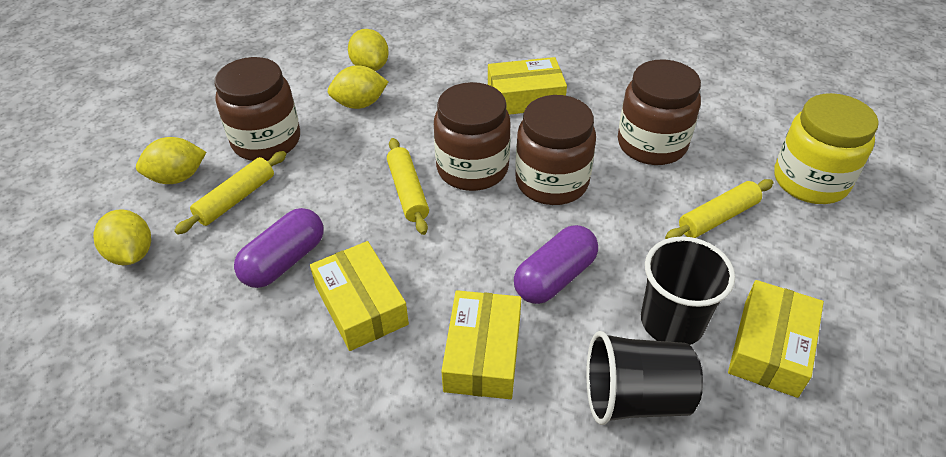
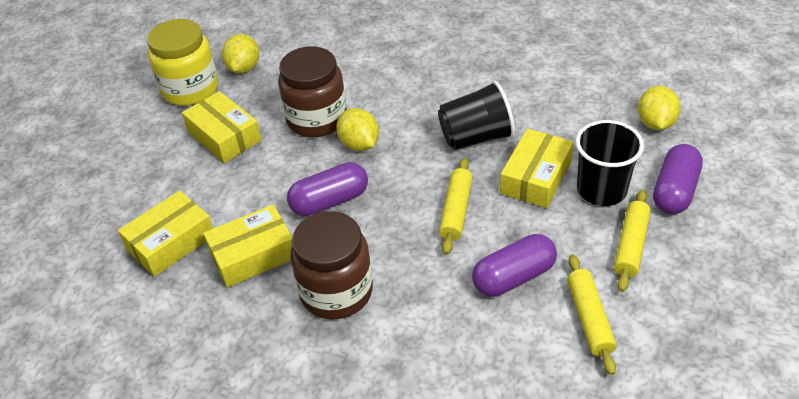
brown jar: [215,57,300,161] [434,82,511,191] [515,95,596,205] [618,59,701,165] = 4 -> [278,46,347,137] [290,211,373,319] = 2
purple capsule: [234,208,324,288] [514,225,598,304] = 2 -> [287,162,368,216] [472,234,557,297] [653,144,703,214] = 3
yellow lemon: [93,209,151,265] [136,137,206,184] [328,65,388,109] [348,29,389,71] = 4 -> [222,34,259,73] [336,108,379,151] [638,86,681,130] = 3

